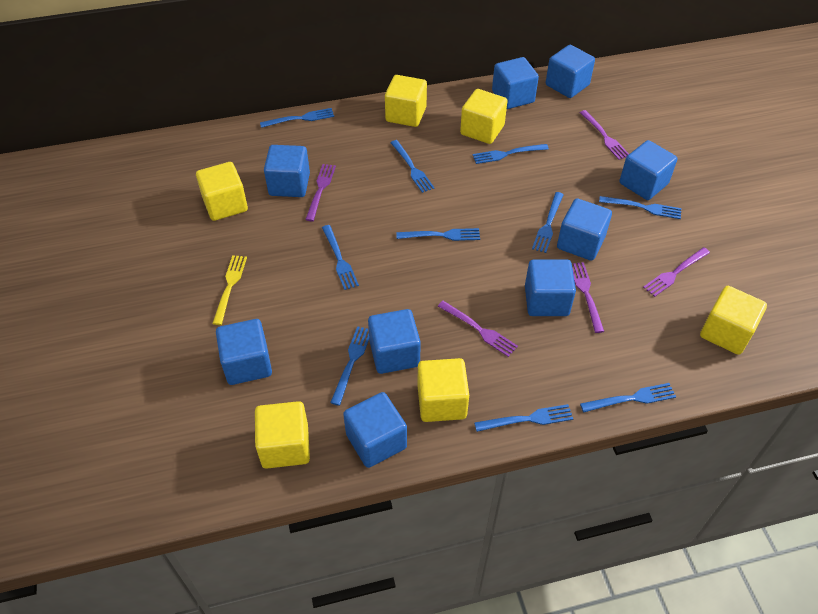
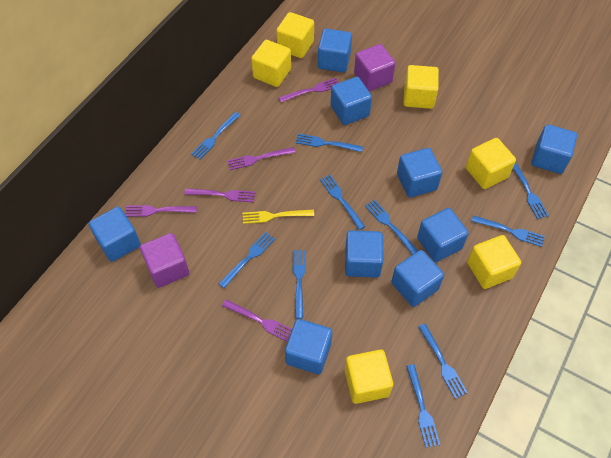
purple cube: none = 0 -> [140,233,189,288] [354,44,395,91] = 2

